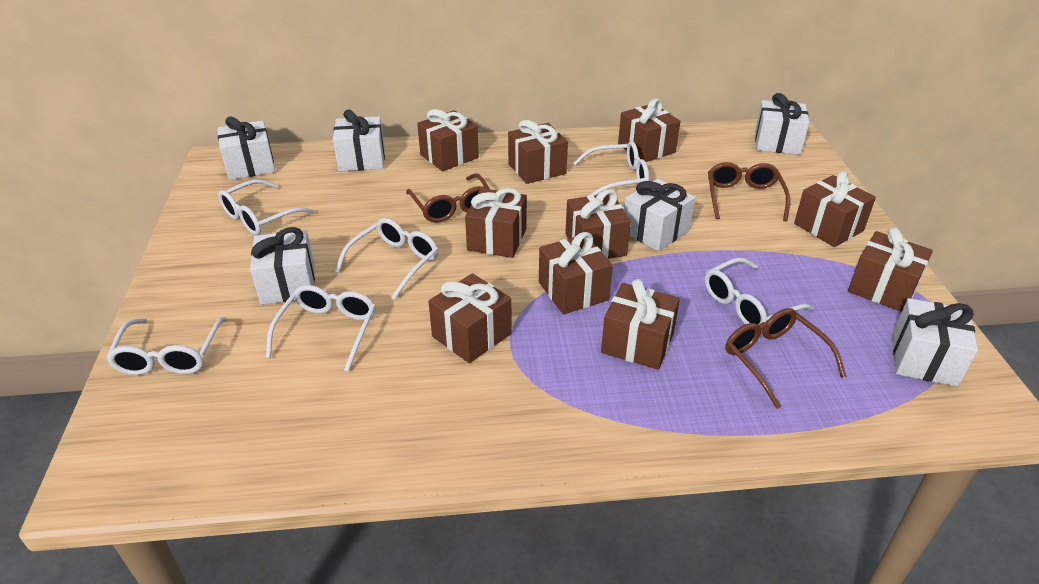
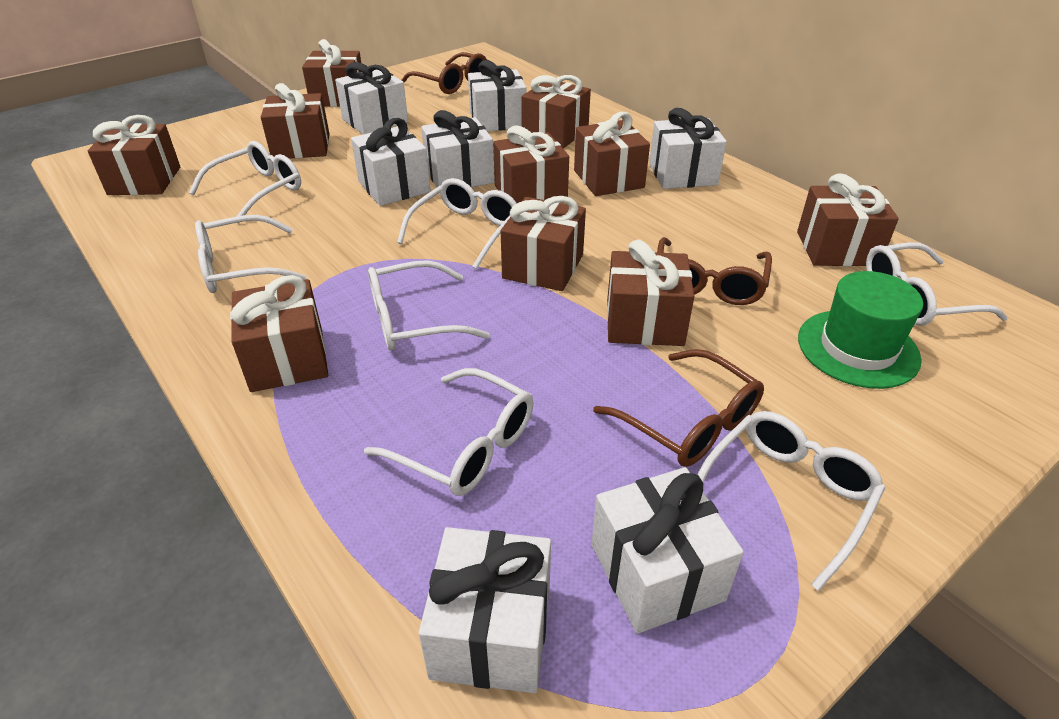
green hat: none = 0 -> [798,271,923,389] = 1
white gift: [217,116,275,180] [250,227,315,305] [333,109,385,171] [624,179,695,251] [755,93,809,155] [892,298,978,387] = 6 -> [335,62,408,134] [351,118,431,206] [419,527,551,693] [421,110,494,187] [468,60,527,131] [592,467,744,634] [649,108,727,189] = 7
white glasses: [106,317,227,375] [218,179,315,235] [266,285,376,372] [335,218,438,300] [573,141,649,196] [705,258,814,325] = 6 -> [189,141,301,223] [195,215,306,293] [364,368,533,496] [368,260,490,351] [397,178,517,269] [697,411,885,591] [866,242,1008,326] = 7

